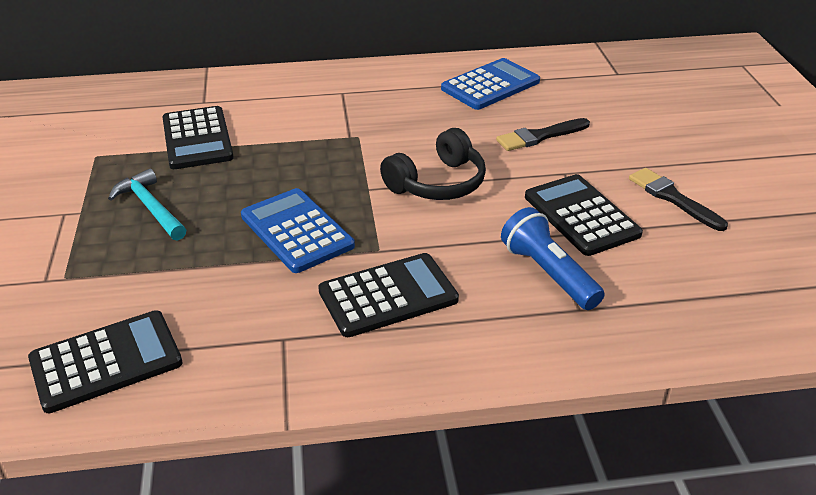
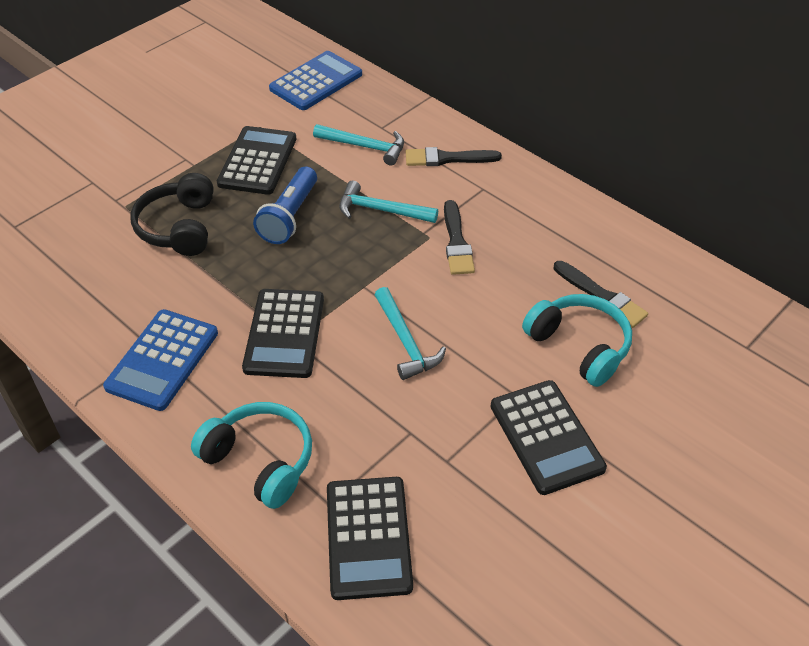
black brush: [496,118,590,151] [629,168,728,231] = 2 -> [406,147,502,166] [444,200,475,275] [554,261,648,328] = 3
turquoise hammer: [108,169,186,241] = 1 -> [313,124,404,166] [339,181,438,223] [375,287,446,380] = 3
turquoise headphones: none = 0 -> [191,402,312,509] [522,294,632,387] = 2

